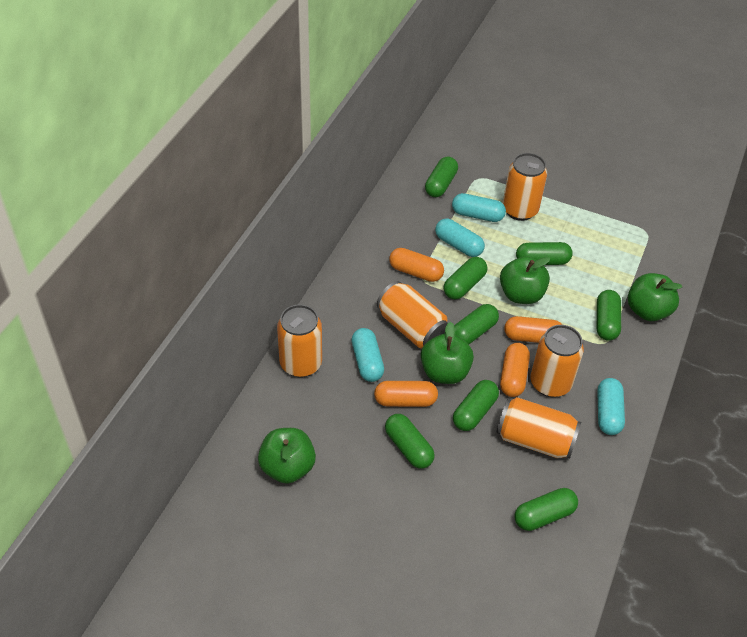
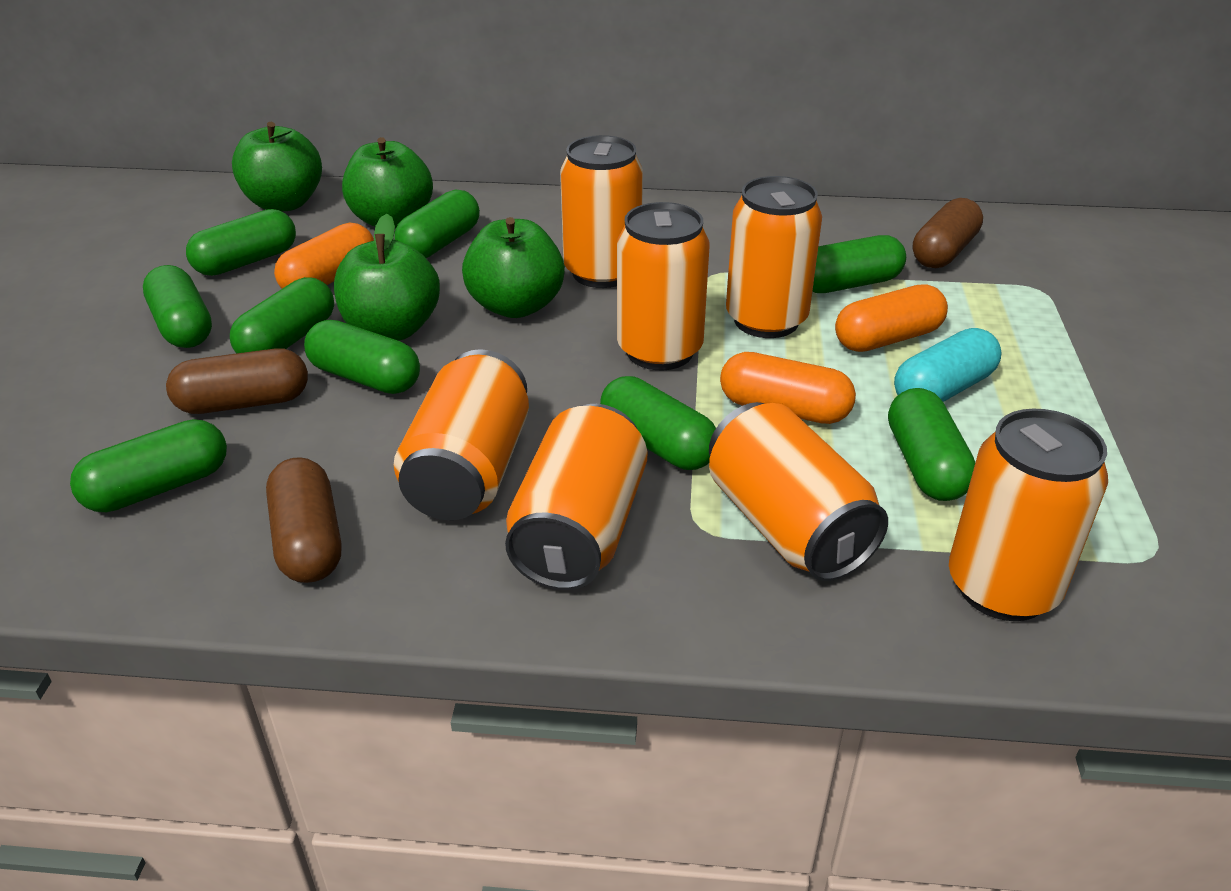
brown capsule: none = 0 -> [166,348,308,414] [266,457,341,583] [913,198,983,268] = 3
green capsule: [385,414,435,469] [425,156,458,197] [444,257,487,299] [453,380,499,431] [454,304,499,344] [514,488,578,531] [516,242,573,265] [597,290,621,341] = 8 -> [70,419,227,512] [143,265,212,348] [186,209,296,276] [230,277,334,353] [304,320,420,394] [394,190,480,258] [600,376,716,470] [812,235,906,293] [888,388,975,501] = 9
orange can: [277,304,322,378] [377,281,448,349] [496,397,581,459] [503,153,547,221] [530,325,584,397] = 5 -> [394,349,529,520] [505,404,647,590] [560,135,643,288] [617,202,710,370] [709,402,888,581] [726,176,822,338] [949,409,1108,621] = 7
orange capsule: [374,381,438,407] [389,248,444,282] [500,343,530,397] [504,316,562,343] = 4 -> [274,222,374,289] [720,352,856,424] [835,284,948,352] = 3
turquoise capsule: [351,328,384,382] [435,218,485,257] [452,193,506,222] [597,378,625,435] = 4 -> [894,328,1002,402] = 1

